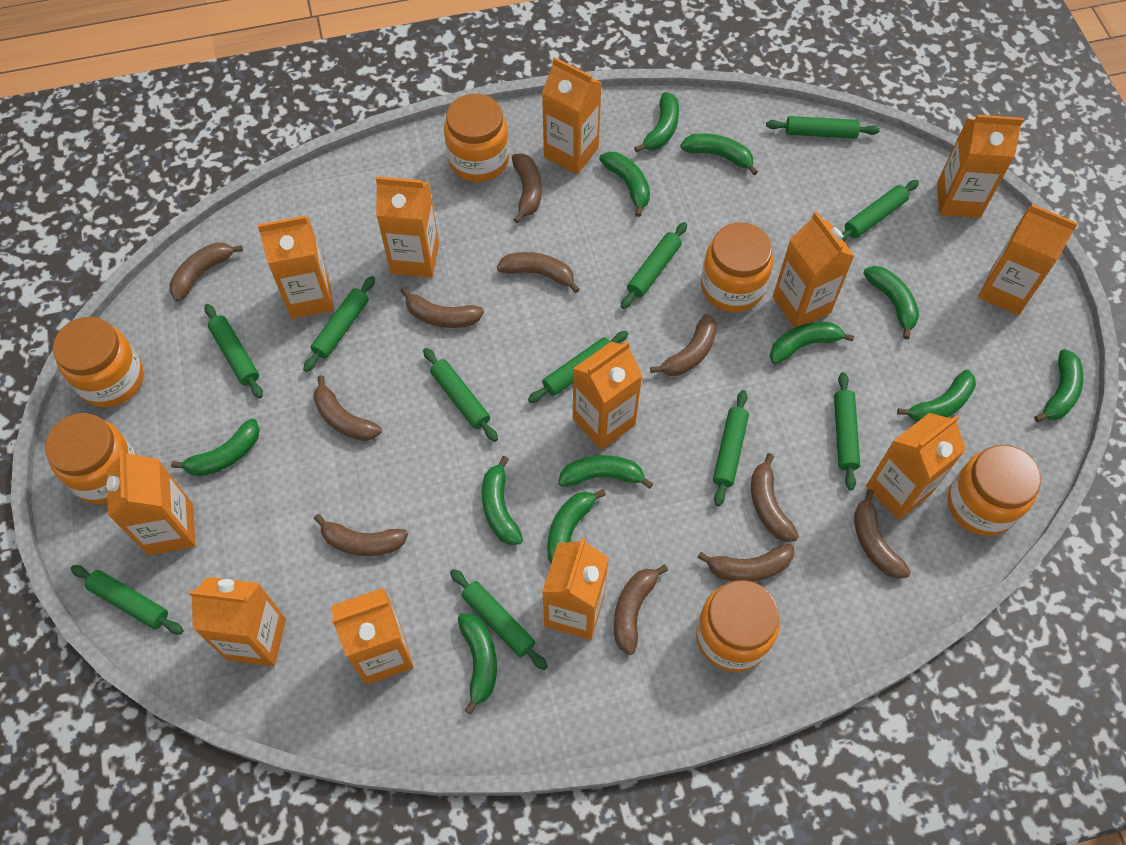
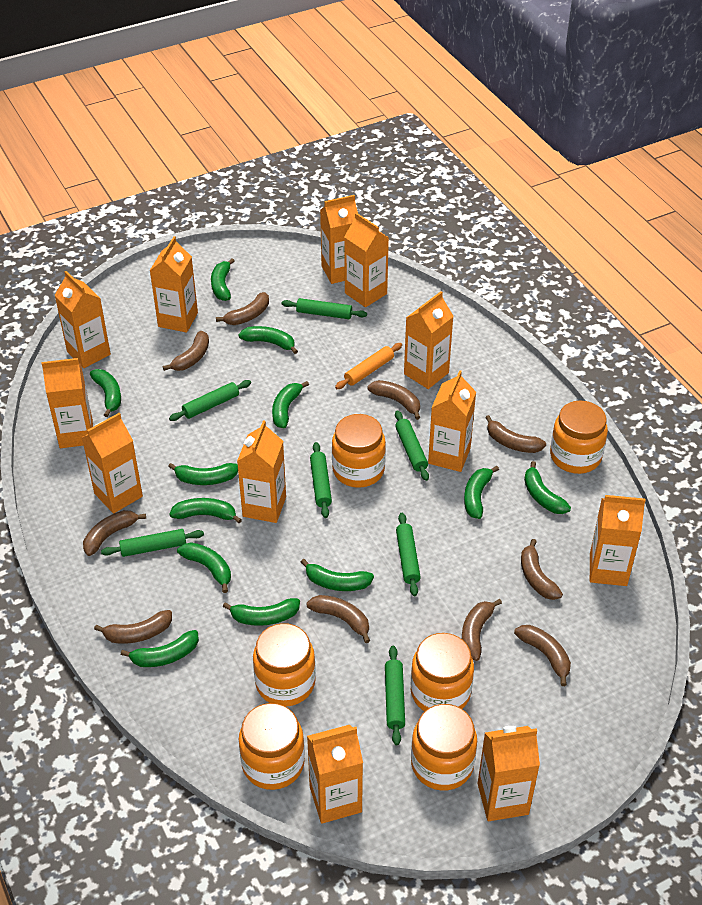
brown banana: [169,243,243,302] [313,375,382,441] [314,514,408,556] [400,287,484,328] [497,252,580,293] [512,153,542,223] [614,565,668,655] [650,314,717,376] [697,544,794,582] [751,453,799,542] [854,489,911,579] = 11 -> [83,510,146,556] [94,610,172,644] [163,331,209,371] [216,292,269,325] [306,595,370,643] [367,380,420,420] [462,599,502,661] [485,415,546,453] [514,625,571,686] [521,539,563,600] = 10
green rolling pin: [70,565,183,634] [204,304,263,398] [303,276,375,372] [423,348,498,442] [450,569,548,670] [528,331,628,403] [621,222,687,309] [713,390,749,506] [766,116,880,139] [834,372,860,490] [842,180,919,241] = 11 -> [101,529,204,557] [169,380,251,421] [282,298,367,319] [310,442,332,518] [385,646,405,745] [395,410,429,481] [396,513,421,596] = 7
orange rolling pin: none = 0 -> [335,343,402,389] = 1

